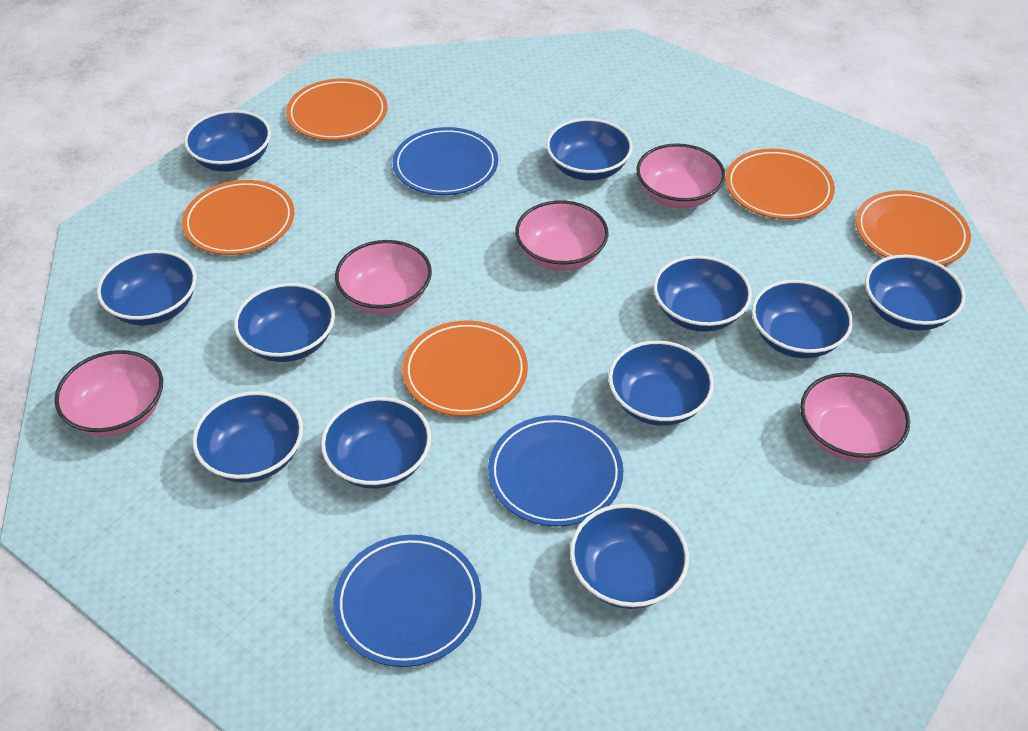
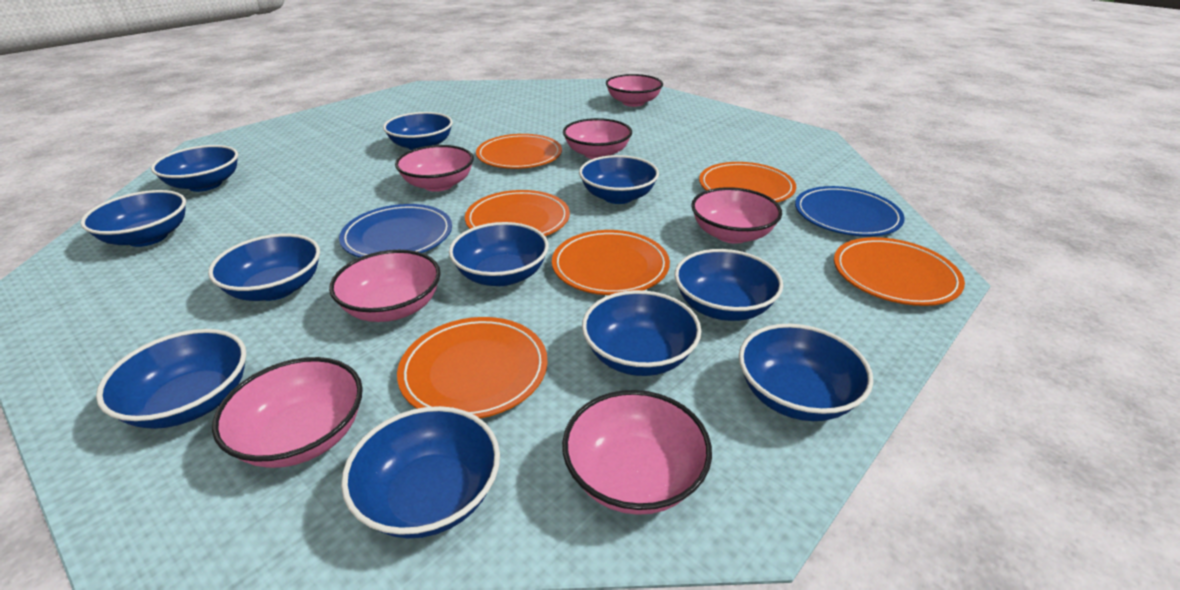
blue plate: [333,535,482,667] [393,127,498,195] [488,415,623,527] = 3 -> [339,204,452,258] [795,186,905,236] = 2
orange plate: [182,180,294,255] [286,79,387,141] [402,320,528,416] [726,149,835,220] [856,191,971,265] = 5 -> [397,317,548,418] [465,190,570,236] [476,134,562,169] [552,230,670,295] [699,162,796,202] [834,237,965,306] = 6
pink bowl: [54,350,163,436] [335,240,432,314] [515,200,609,271] [637,143,725,208] [800,373,910,462] = 5 -> [212,357,363,468] [329,250,441,322] [395,145,474,192] [562,390,712,515] [563,118,632,159] [606,74,663,107] [691,187,782,244] = 7

